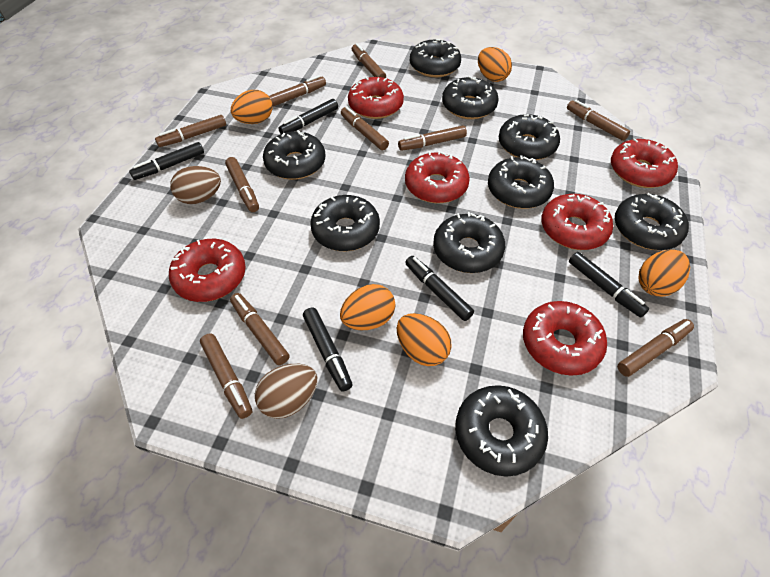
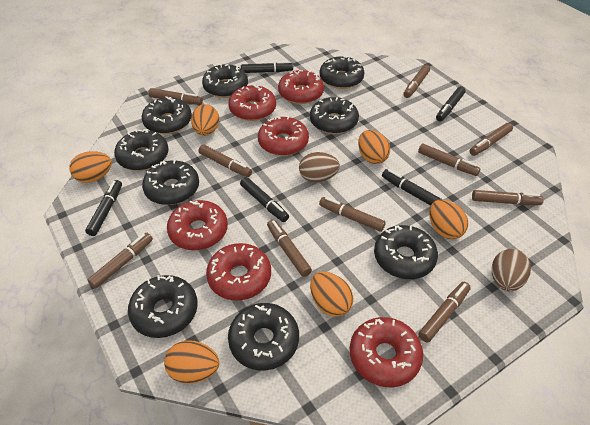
orange egg: [231,90,273,124] [340,284,396,330] [397,313,452,366] [478,47,512,82] [638,249,690,297] = 5 -> [69,151,112,183] [164,340,219,384] [191,104,219,136] [310,272,353,317] [358,130,390,164] [429,200,468,239] = 6

